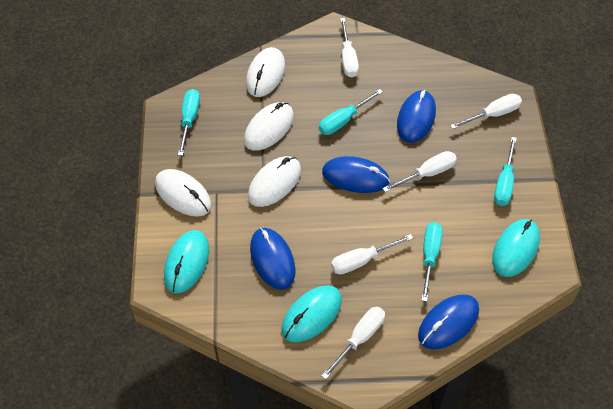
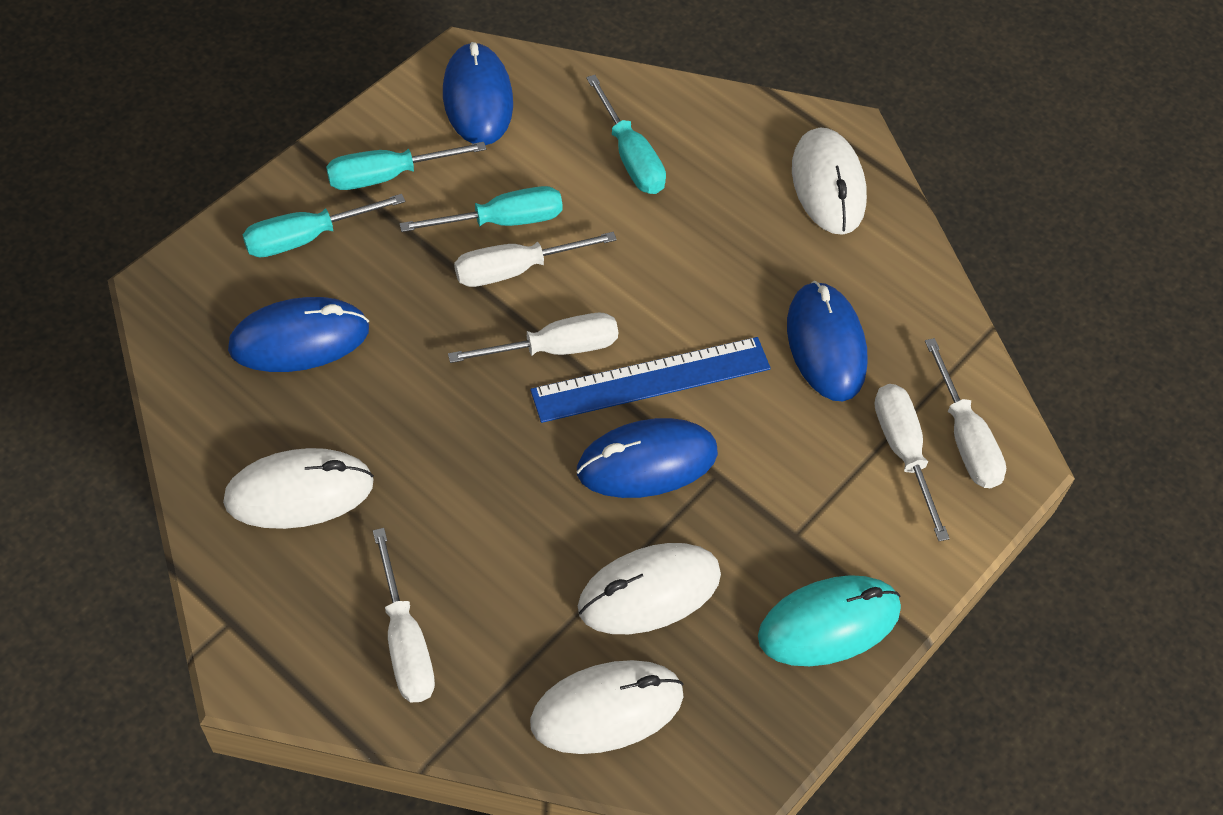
blue ruler: none = 0 -> [530,337,771,423] = 1
turquoise mouse: [164,230,209,293] [282,285,342,343] [492,219,540,277] = 3 -> [758,575,901,666] = 1

